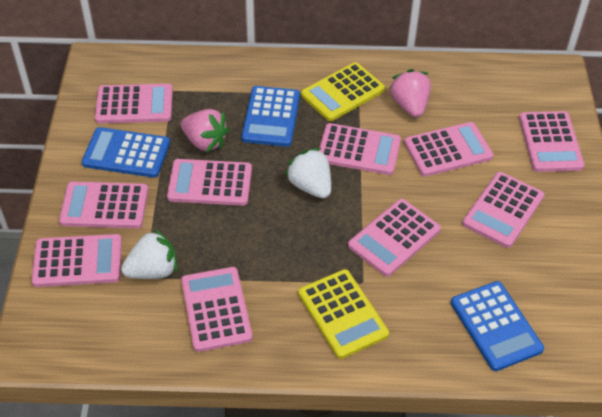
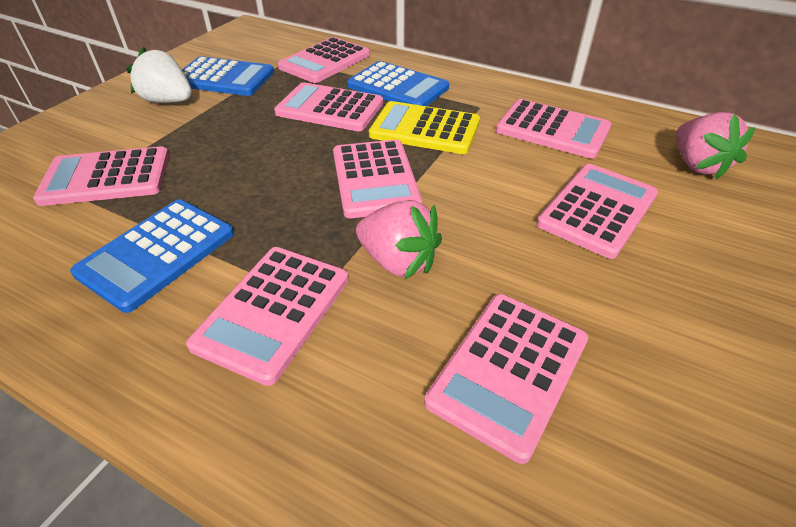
pink calculator: [31,234,122,287] [59,182,148,229] [95,84,173,124] [167,159,252,206] [181,267,252,352] [319,123,401,175] [348,199,441,277] [404,122,494,177] [462,172,544,248] [519,111,584,172] = 10 -> [33,146,169,206] [186,247,348,386] [274,82,383,131] [278,37,370,83] [333,139,422,218] [424,294,588,464] [496,99,611,158] [536,164,658,259] = 8
white strawberry: [121,229,177,279] [285,148,331,198] = 2 -> [126,47,192,103] = 1
yellow calculator: [298,269,389,359] [301,62,385,121] = 2 -> [369,101,480,154] = 1

